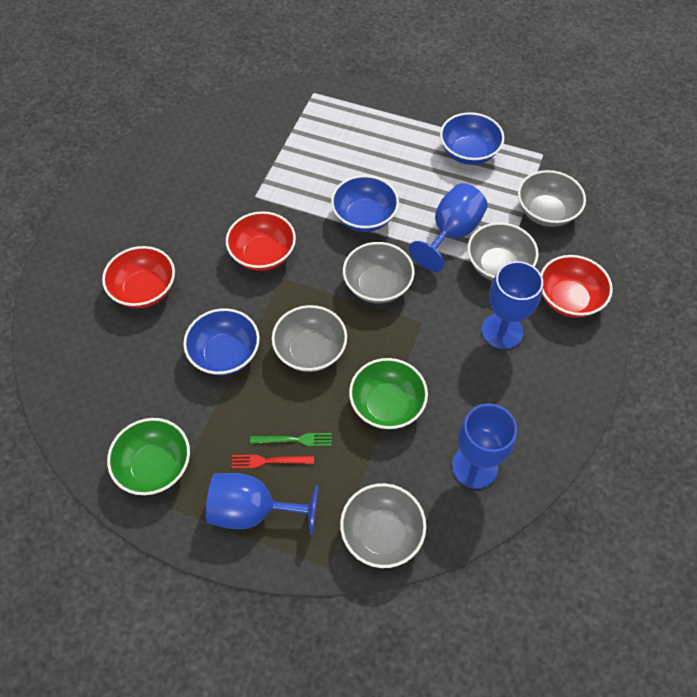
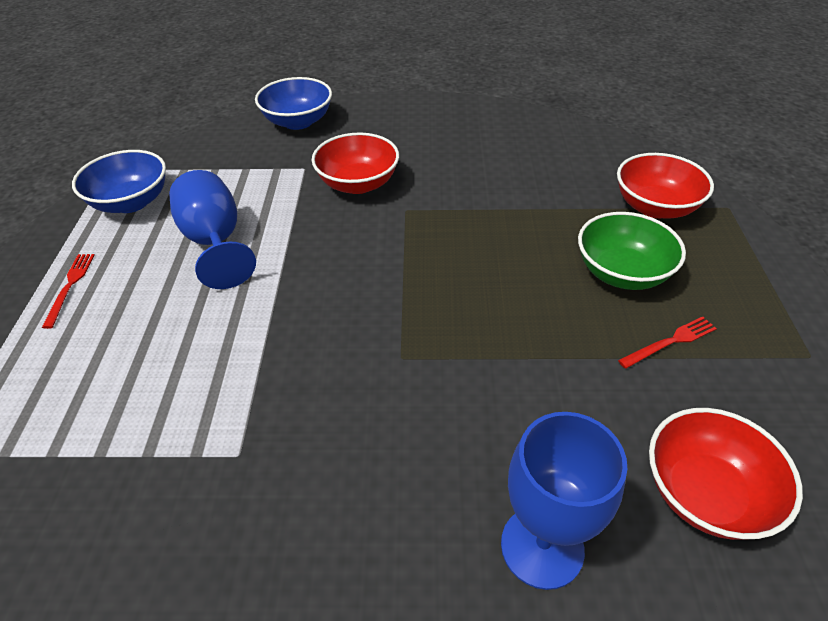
blue bowl: [183,308,260,376] [331,175,399,232] [440,112,504,165] = 3 -> [72,150,166,213] [255,77,332,130] = 2
blue goblet: [206,473,318,535] [409,183,488,271] [452,403,517,489] [482,261,543,349] = 4 -> [169,170,256,289] [501,412,627,590] = 2
green bowl: [107,418,190,495] [349,358,428,429] = 2 -> [578,212,686,290] = 1
green fork: [250,433,332,446] = 1 -> none = 0
grey bowl: [272,305,347,372] [340,483,426,568] [343,242,415,304] [468,222,539,281] [518,170,586,227] = 5 -> none = 0
red fork: [231,455,314,468] = 1 -> [42,254,95,329] [618,316,717,369] = 2

